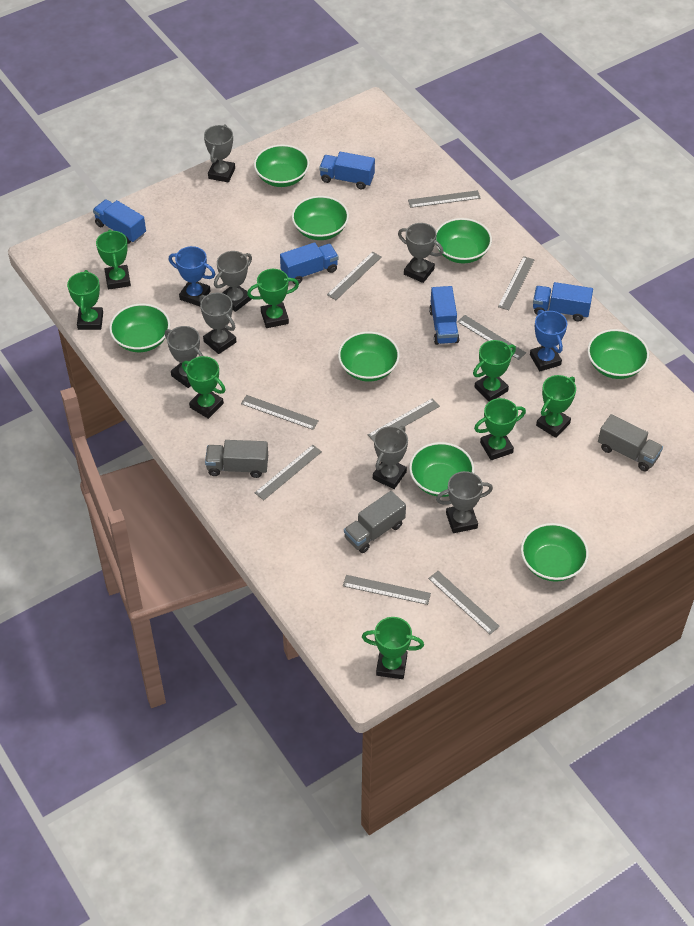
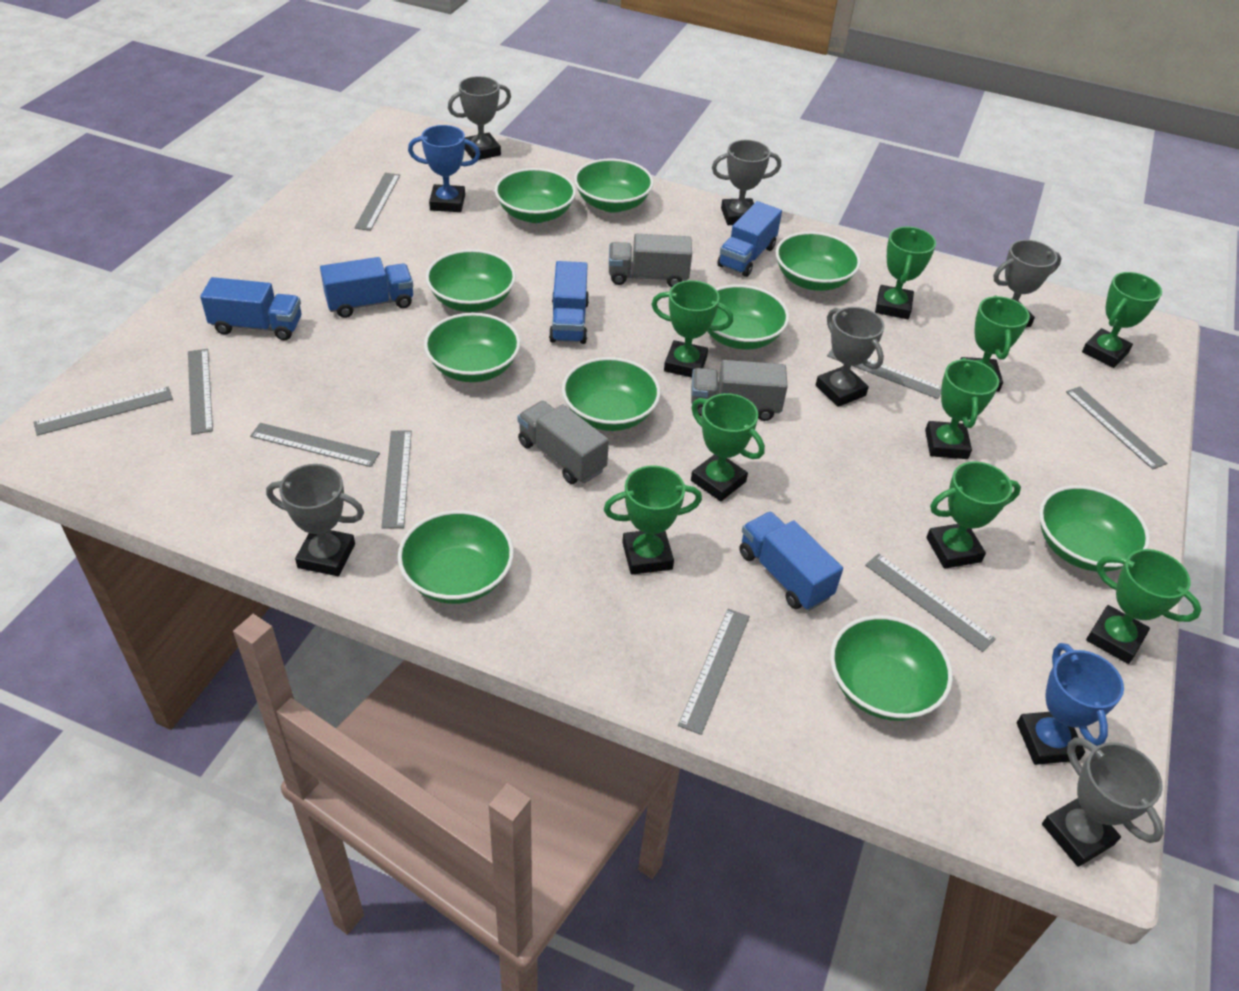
green bowl: [109,304,170,352] [254,144,309,187] [292,196,349,240] [338,332,400,381] [409,442,474,497] [435,218,492,264] [521,523,589,582] [587,329,649,379] = 8 -> [397,510,514,604] [424,313,520,382] [426,249,516,312] [495,168,576,223] [562,357,660,431] [574,159,654,213] [707,285,789,349] [776,232,861,291] [830,615,953,721] [1039,485,1150,572] = 10
green trophy: [67,270,103,330] [96,229,131,290] [182,356,226,419] [247,269,299,328] [362,617,424,679] [473,340,516,402] [474,398,526,460] [536,375,576,438] = 8 -> [604,466,702,574] [651,280,733,378] [691,393,765,501] [875,227,936,319] [925,358,999,459] [926,461,1021,569] [960,296,1030,392] [1082,272,1162,368] [1086,549,1202,664] = 9
grey trophy: [165,326,203,388] [199,293,236,354] [204,124,235,183] [214,251,252,312] [373,426,408,489] [398,223,443,283] [436,471,493,533] = 7 -> [266,464,364,576] [448,76,511,160] [712,140,781,225] [816,307,885,407] [994,240,1062,328] [1042,737,1164,867] = 6

